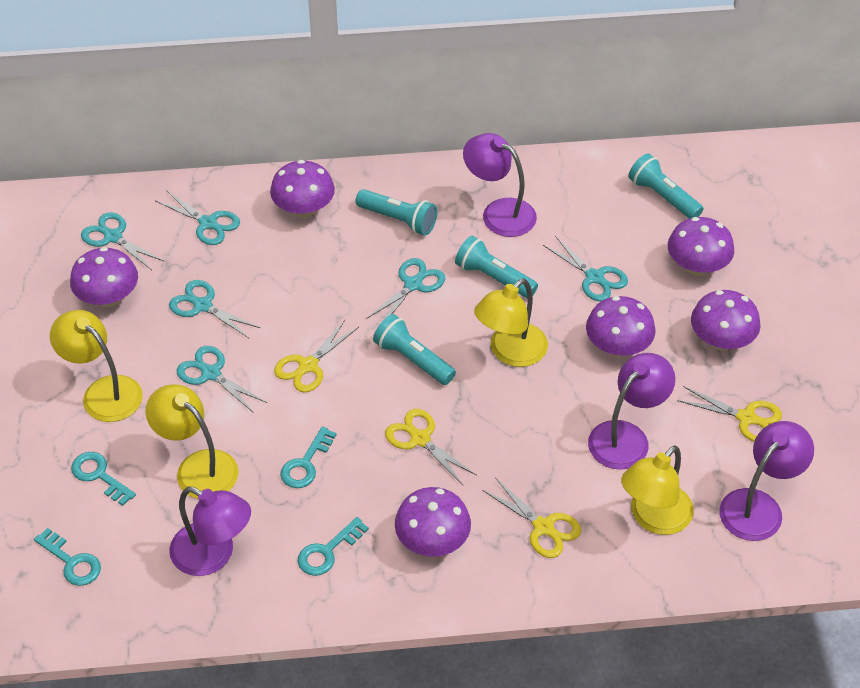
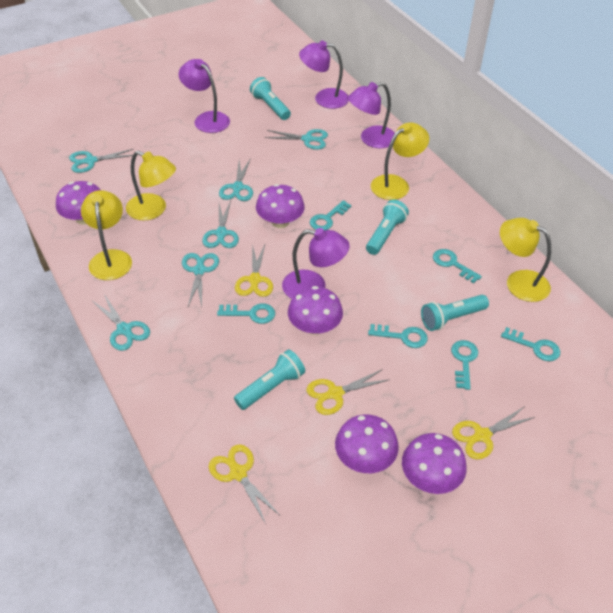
purple mushroom: [70,247,138,307] [270,160,335,218] [395,487,471,557] [586,296,656,357] [668,217,734,276] [691,290,761,350] = 6 -> [56,181,100,225] [256,184,305,228] [288,286,343,335] [335,414,399,473] [402,433,467,494] = 5
turquoise key: [34,528,101,586] [71,452,136,506] [280,426,337,488] [298,517,369,576] = 4 -> [217,303,275,324] [310,200,351,231] [368,324,428,348] [433,249,482,283] [451,340,478,390] [501,327,560,361] = 6

